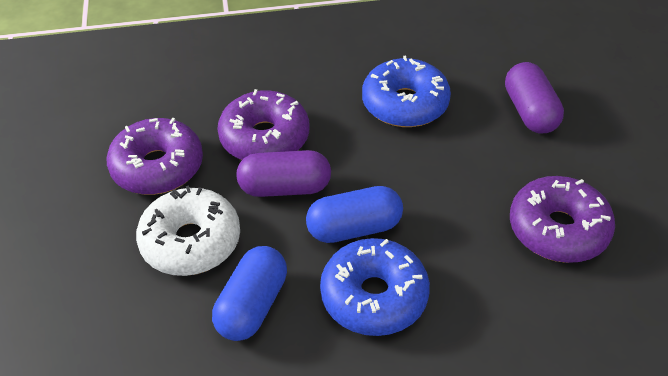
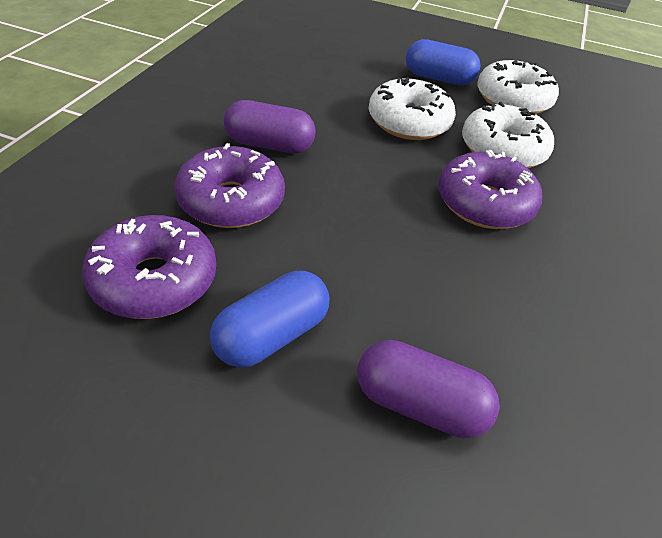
blue donut: [320,238,430,336] [362,56,451,127] = 2 -> none = 0
white donut: [136,185,240,276] = 1 -> [369,77,456,140] [462,102,554,168] [477,60,559,114] = 3

